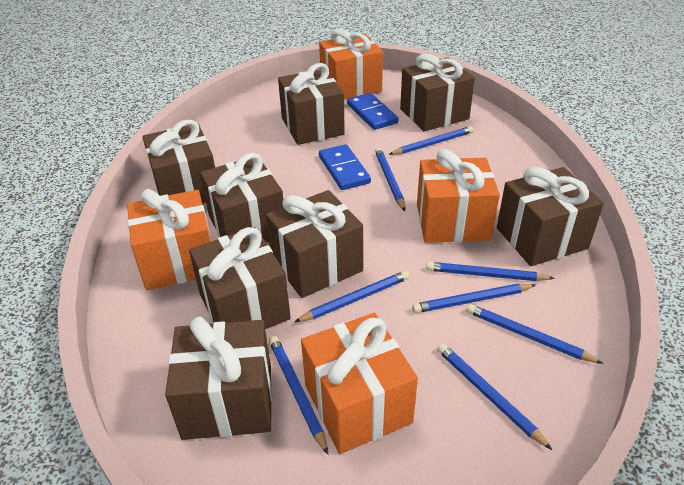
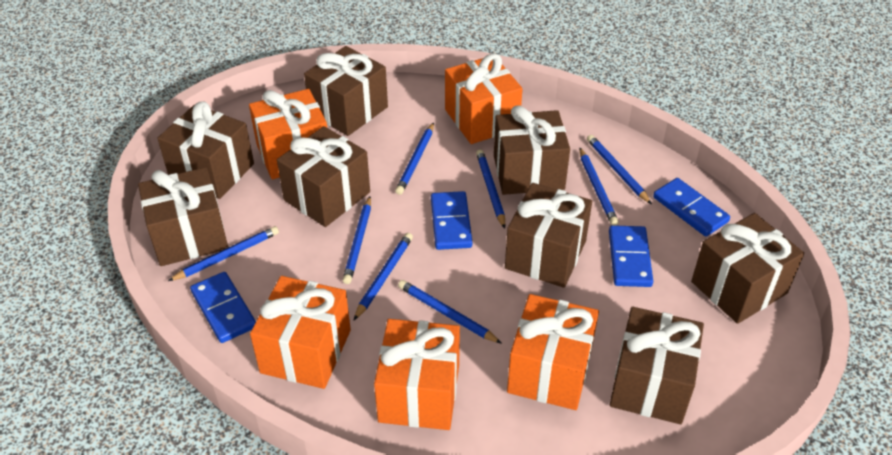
blue domino: [319,144,371,190] [347,93,399,130] = 2 -> [190,272,256,343] [431,191,472,250] [609,225,653,287] [653,178,730,236] = 4
orange gift: [127,189,211,290] [301,313,418,454] [319,28,383,99] [417,149,500,243] = 4 -> [249,89,327,179] [250,276,351,389] [374,319,460,430] [445,53,523,144] [507,294,599,410] = 5

